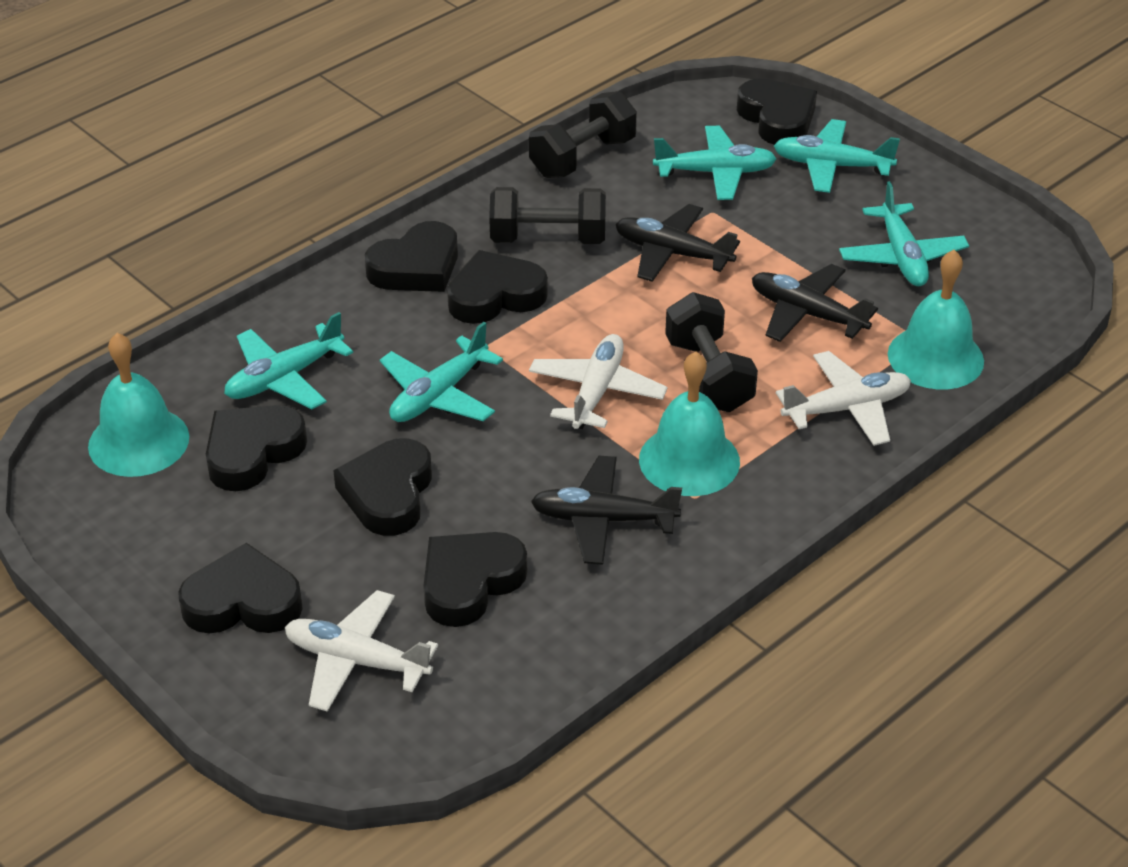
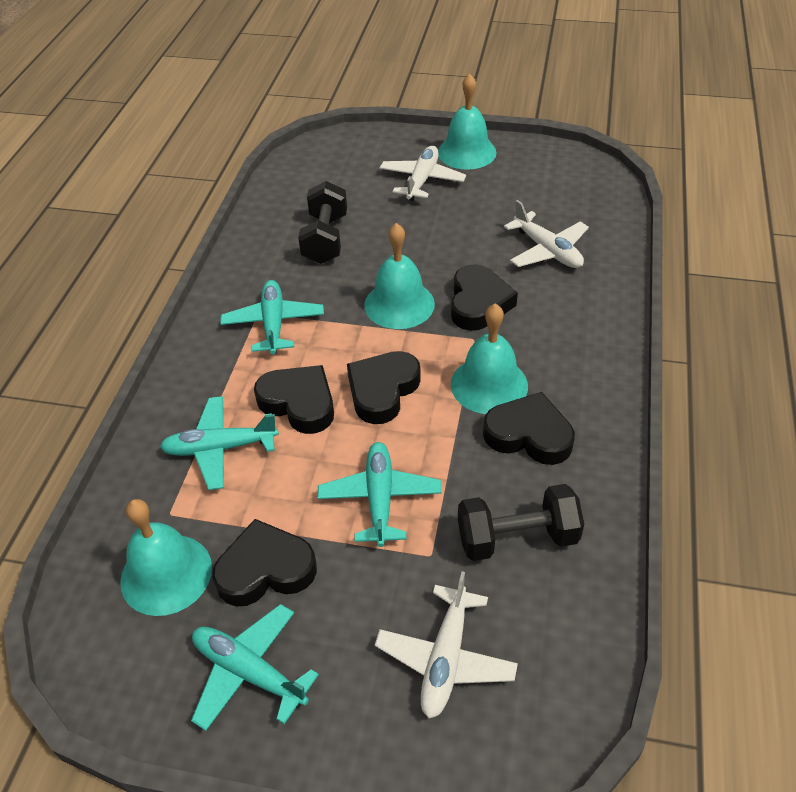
black dumbbell: [489,187,606,244] [529,91,637,178] [665,292,758,412] = 3 -> [298,181,347,264] [458,484,584,561] = 2
black heart: [178,543,303,633] [206,405,307,491] [333,438,432,536] [365,221,458,292] [423,532,527,627] [447,250,548,324] [737,78,817,145] = 7 -> [212,519,317,606] [254,365,334,434] [347,351,421,424] [451,264,518,331] [483,392,575,465] = 5
black plane: [531,456,682,565] [615,204,740,282] [752,264,878,342] = 3 -> none = 0
turquoise bell: [88,333,189,477] [639,352,740,496] [888,250,984,389] = 3 -> [120,499,212,616] [364,223,435,329] [438,74,497,170] [451,303,528,414] = 4
turquoise plane: [224,312,353,409] [380,322,503,422] [653,126,777,200] [774,119,900,193] [839,181,969,286] = 5 -> [160,396,279,490] [191,604,319,731] [220,280,324,355] [317,442,442,547] = 4

